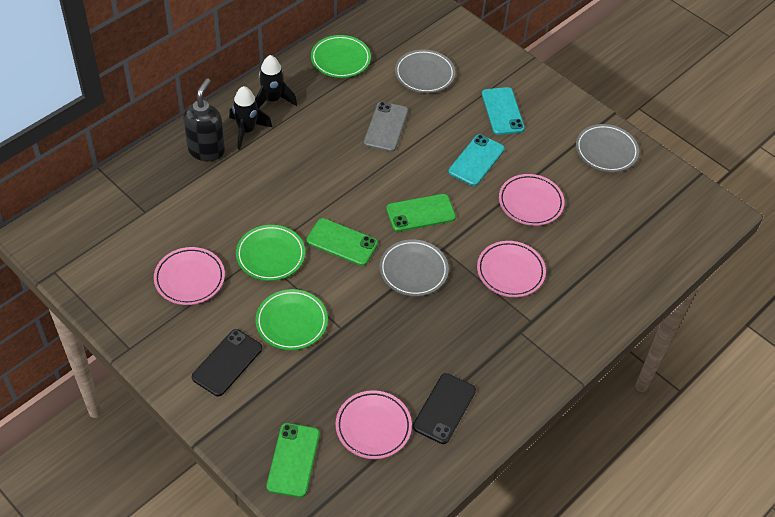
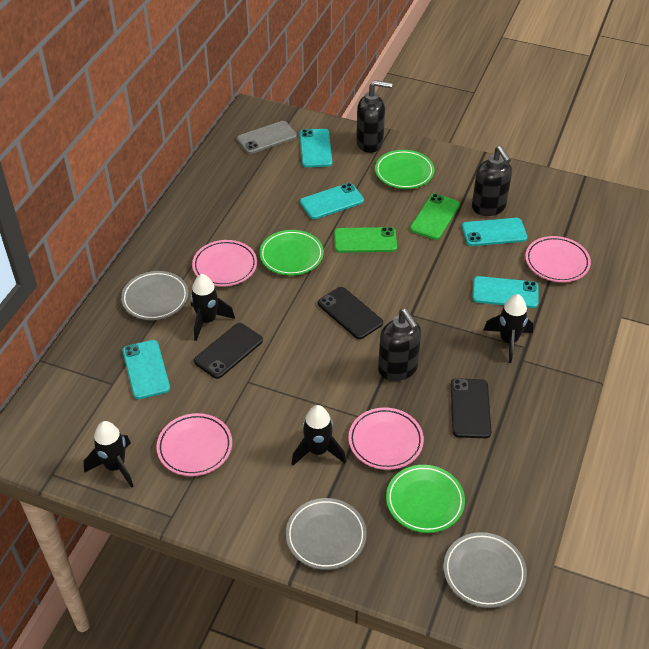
black phone: [192,329,262,396] [413,373,476,444] = 2 -> [194,323,263,379] [318,287,383,339] [451,378,491,438] = 3
black rocket: [229,86,272,150] [255,55,297,109] = 2 -> [84,421,134,488] [190,274,235,341] [292,405,346,466] [484,294,533,363] = 4
black soap dispenser: [183,78,225,161] = 1 -> [356,80,393,153] [378,309,421,381] [472,146,512,216] = 3
green phone: [267,423,320,497] [306,218,378,266] [386,194,456,232] = 3 -> [334,227,397,253] [410,194,460,240] = 2
turquoise phone: [449,134,505,186] [482,87,525,135] = 2 -> [123,340,170,399] [300,129,332,168] [300,183,364,219] [462,218,527,246] [472,276,538,308] = 5

